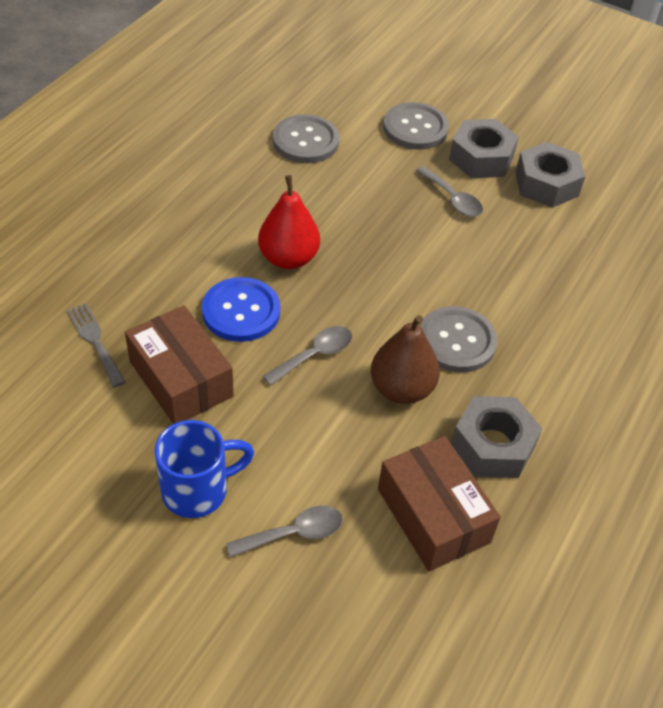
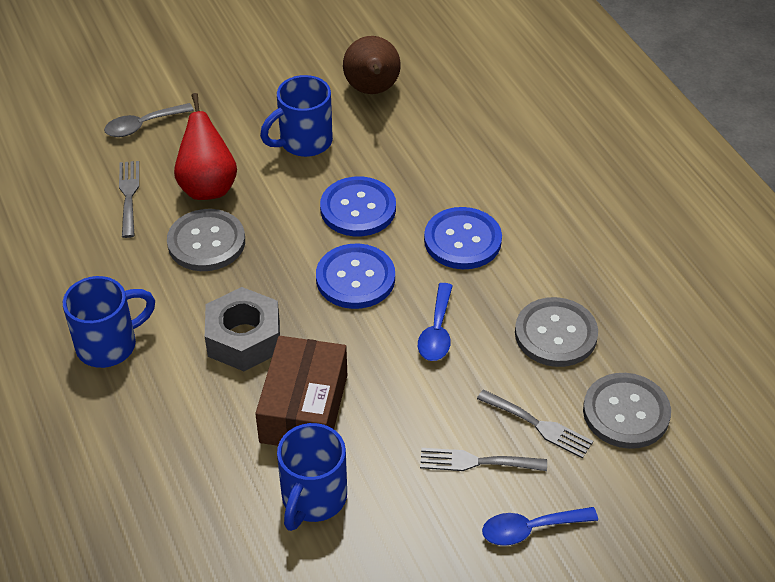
blue button: [202,277,280,342] = 1 -> [316,244,395,309] [320,176,396,236] [424,207,502,269] = 3
blue mug: [154,420,254,518] = 1 -> [63,276,155,368] [260,75,333,157] [277,423,347,531] = 3
blue spoon: none = 0 -> [418,283,453,361] [482,507,598,546] = 2
brown box: [125,305,234,424] [378,436,501,571] = 2 -> [255,336,347,446] = 1
grey fork: [67,303,126,388] = 1 -> [119,161,139,238] [420,448,547,471] [477,389,593,459] = 3
grey nut: [449,119,519,178] [451,396,542,478] [515,142,585,208] = 3 -> [205,287,280,371] = 1
grey spoon: [226,506,343,558] [263,326,352,386] [416,166,483,217] = 3 -> [104,103,194,137] = 1

